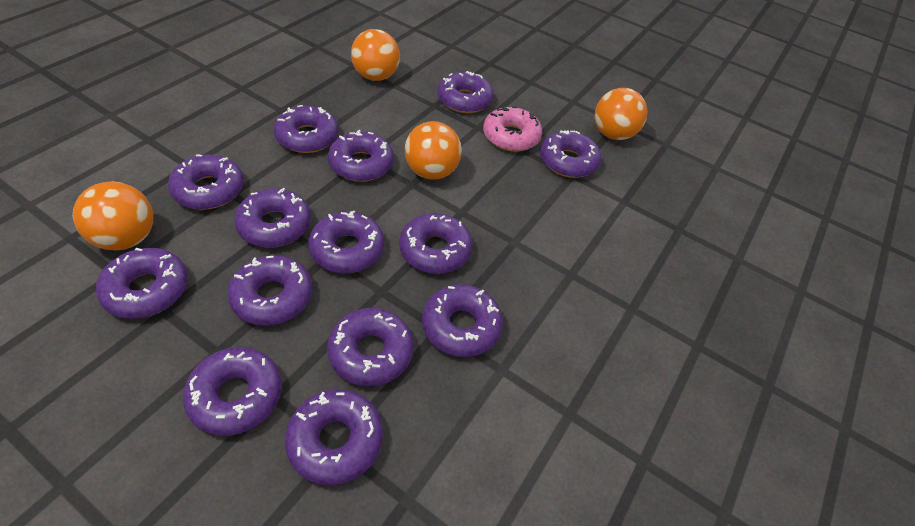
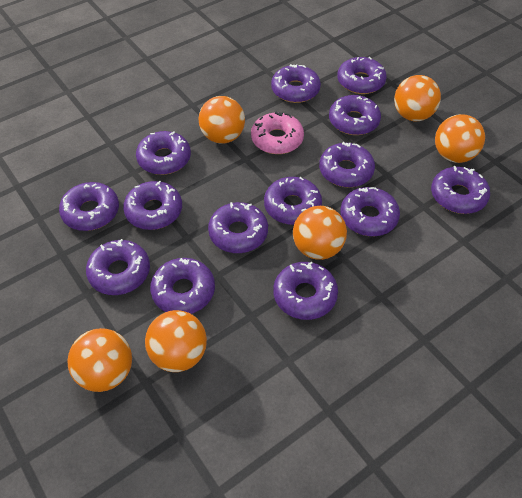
orange ball: [73,181,153,250] [351,29,400,81] [404,121,462,180] [595,88,648,140] = 4 -> [67,328,132,392] [145,310,207,372] [199,96,245,144] [293,206,347,260] [394,75,441,121] [435,114,485,163] = 6

